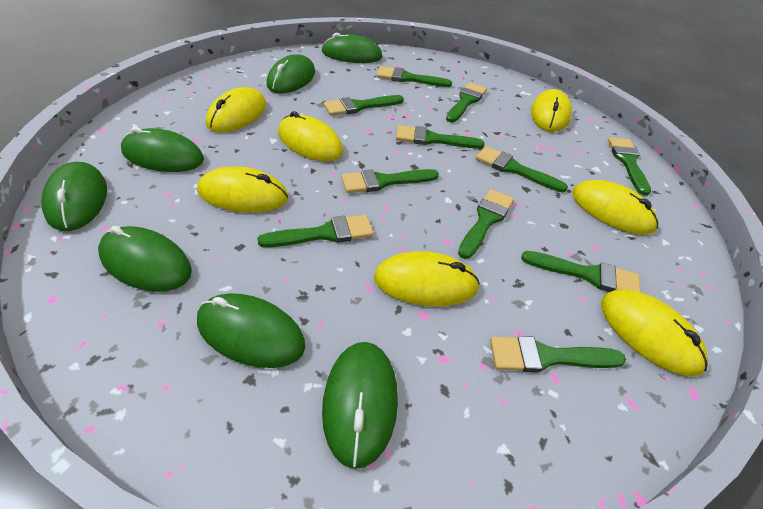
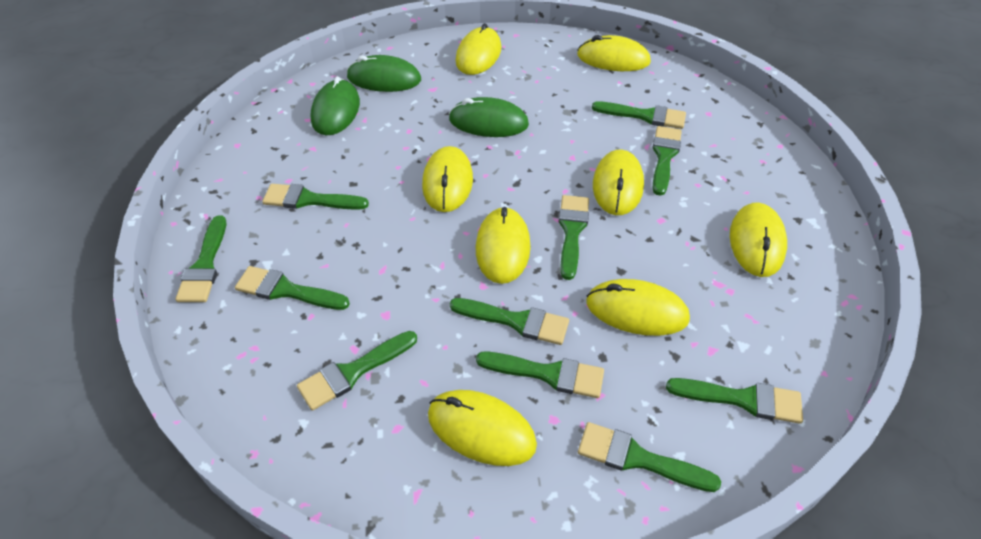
green mouse: [41,162,107,231] [98,226,192,292] [121,127,204,172] [197,293,305,368] [266,54,315,94] [322,33,382,63] [322,342,398,469] = 7 -> [311,76,360,135] [347,55,421,92] [449,97,529,137] = 3
yellow mouse: [197,166,288,213] [206,87,266,132] [278,111,343,162] [374,251,480,307] [531,89,572,132] [572,180,658,235] [601,289,708,376] = 7 -> [422,146,473,212] [428,390,537,466] [456,23,501,75] [476,207,531,284] [577,35,651,71] [586,279,690,336] [593,150,644,215] [730,203,787,277] = 8

